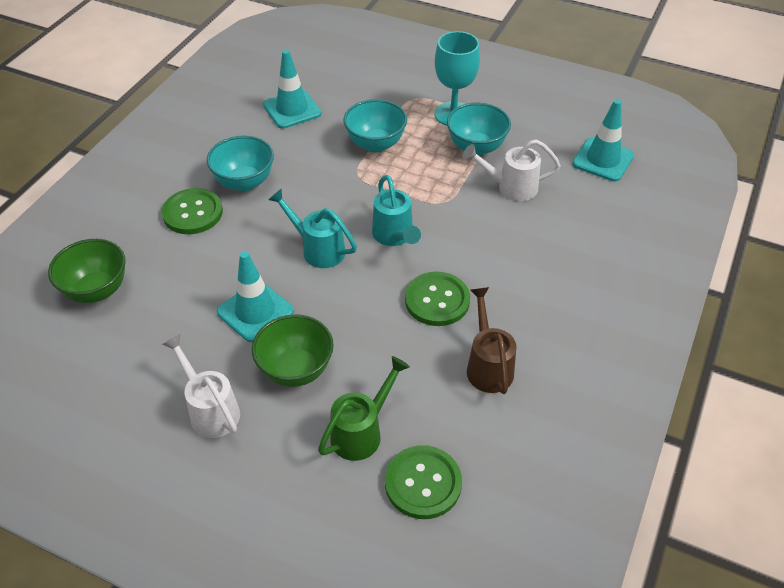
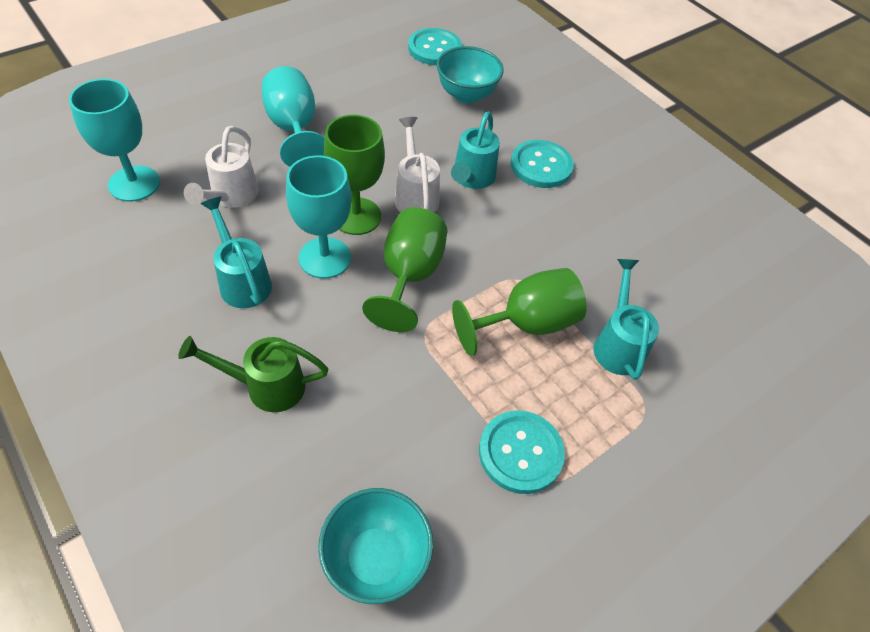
brown watering can: [467,287,517,394] = 1 -> none = 0
green bowl: [48,239,125,303] [252,314,334,387] = 2 -> none = 0
green button: [162,188,223,234] [385,445,462,519] [405,272,470,326] = 3 -> none = 0
green goblet: none = 0 -> [324,115,385,235] [362,207,448,332] [452,268,587,356] = 3
turquoise bowl: [207,135,274,191] [344,99,407,152] [447,103,511,156] = 3 -> [318,488,433,604] [437,46,504,104] = 2
turquoise button: none = 0 -> [408,28,462,65] [479,410,565,494] [511,140,574,188] = 3
turquoise goblet: [434,31,480,126] = 1 -> [69,79,160,202] [261,66,325,167] [286,155,352,279] = 3
turquoise traffic cone: [217,251,294,342] [263,50,322,129] [572,99,634,181] = 3 -> none = 0
turquoise watering can: [268,188,357,268] [372,175,421,246] = 2 -> [200,197,272,308] [451,112,500,189] [594,259,659,380] = 3

